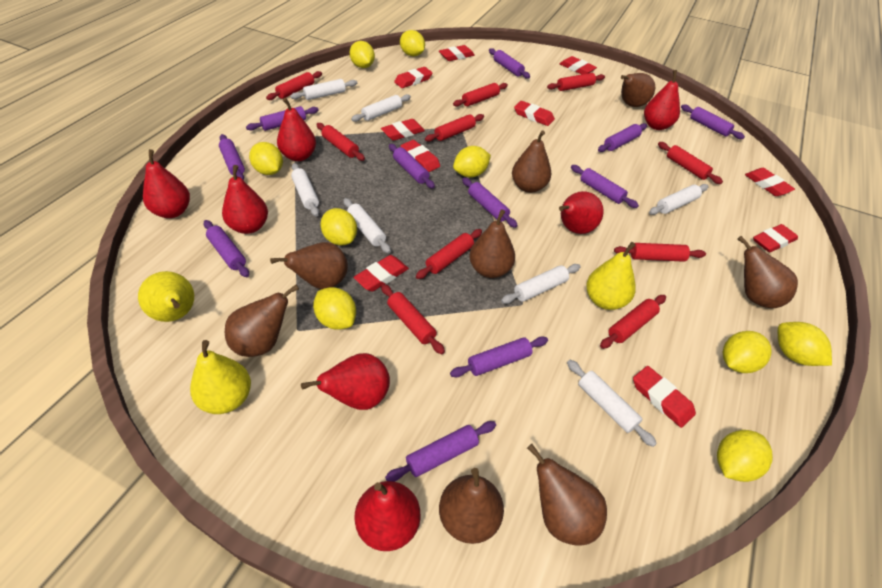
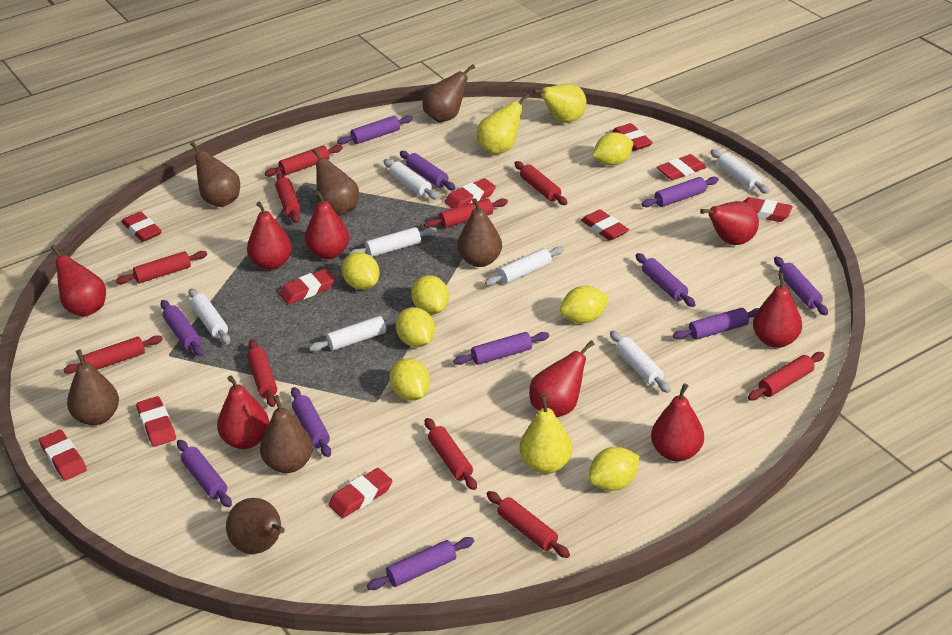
brown pear: [225,285,299,357] [270,242,348,289] [439,468,504,544] [470,209,515,278] [512,130,551,193] [527,444,607,546] [621,73,655,107] [737,236,798,308] = 8 -> [67,349,119,426] [190,142,240,207] [226,498,285,554] [260,395,313,473] [312,148,359,216] [422,64,475,122] [457,198,502,267] = 7
red pear: [143,149,190,218] [222,165,268,234] [277,98,316,161] [301,353,390,410] [355,481,421,551] [559,191,604,234] [644,70,680,130] = 7 -> [51,245,106,317] [217,376,269,449] [247,201,292,270] [305,191,349,259] [529,340,594,417] [651,383,704,462] [700,201,759,245] [753,273,802,348] = 8
yellow lemon: [249,142,283,175] [313,287,356,330] [320,208,357,245] [350,41,375,68] [400,30,425,56] [453,146,491,177] [717,430,773,482] [723,331,772,373] [778,322,832,366] = 9 -> [342,252,380,290] [389,358,430,401] [396,307,435,347] [411,275,449,314] [560,286,609,324] [588,447,639,491] [592,132,633,166] = 7

